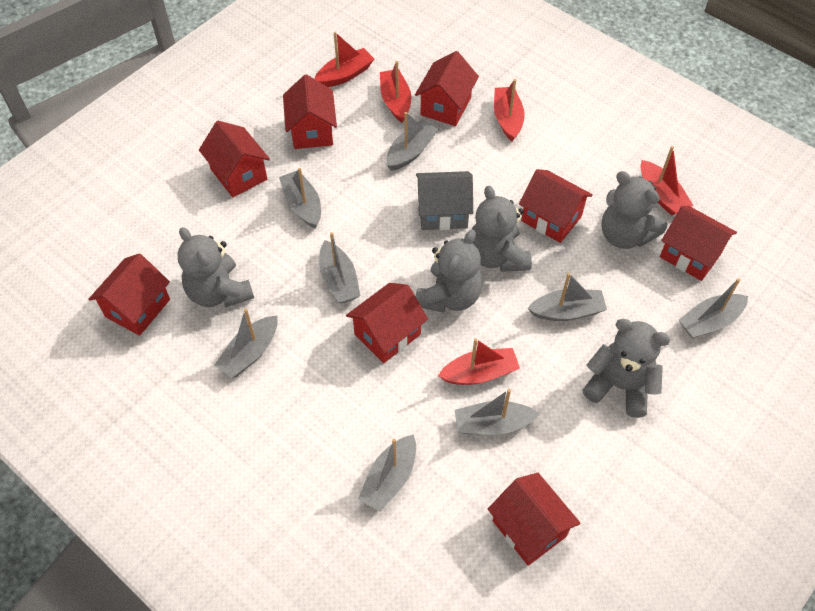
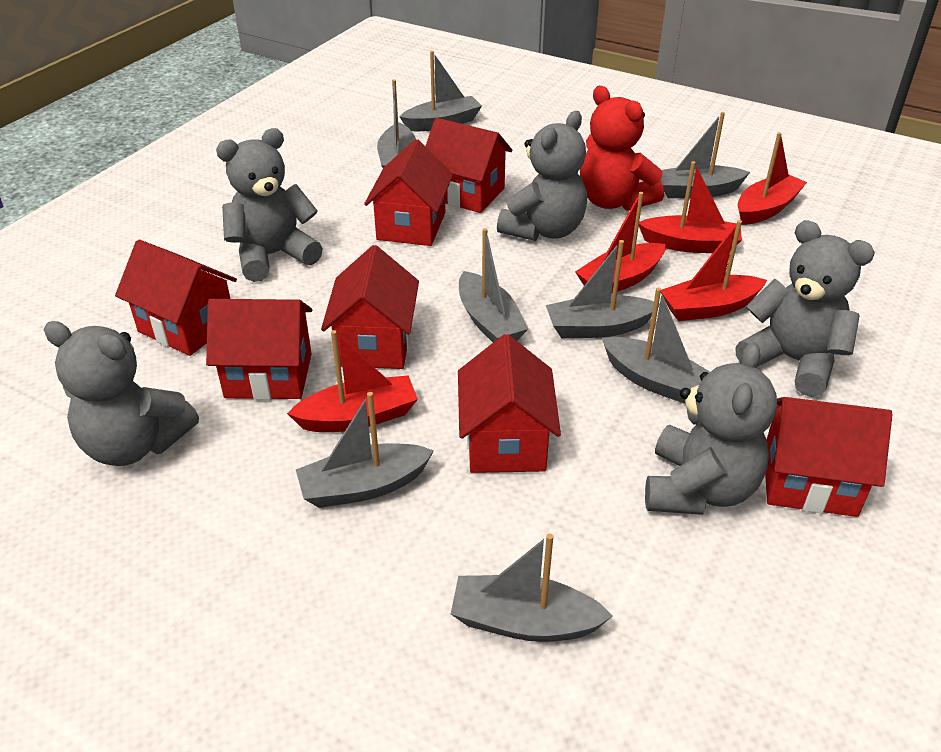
grey house: [416,171,473,230] = 1 -> none = 0
red house: [89,254,170,336] [199,121,270,197] [283,74,337,149] [346,283,428,363] [415,51,479,126] [488,473,581,566] [519,169,593,243] [660,206,737,281] = 8 -> [115,240,237,356] [206,299,312,400] [321,245,419,369] [364,139,453,246] [426,118,512,213] [458,334,561,473] [765,397,893,517] = 7
red teddy bear: none = 0 -> [580,86,664,211] = 1

